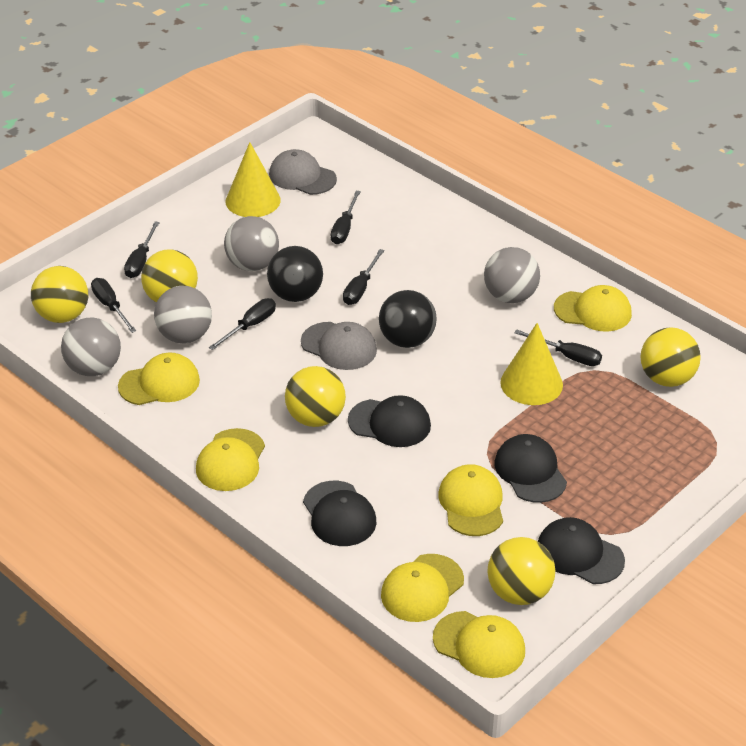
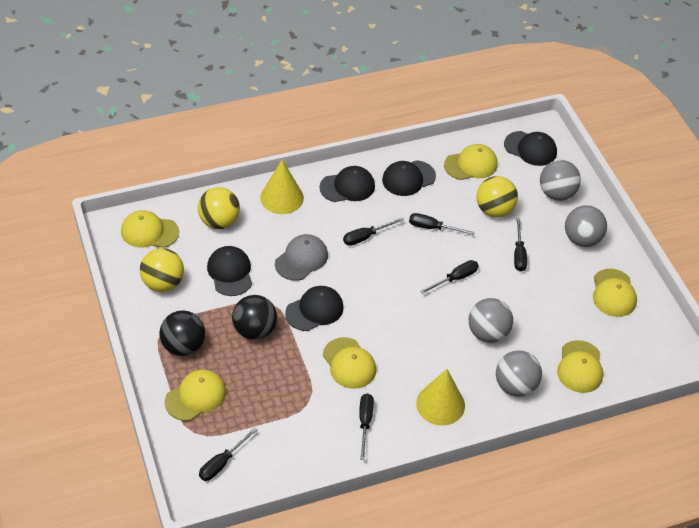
black cap: [303,481,376,546] [348,395,431,447] [494,434,567,503] [538,517,625,584] = 4 -> [207,246,252,296] [285,286,344,331] [319,166,375,202] [382,160,436,196] [504,131,557,166] = 5
grey cap: [269,149,337,195] [301,322,377,370] = 2 -> [275,234,328,281] = 1
yellow ball: [31,266,88,323] [141,249,198,303] [285,366,346,427] [487,537,555,605] [641,327,701,387] = 5 -> [140,248,184,292] [198,187,240,229] [476,176,518,217] = 3

